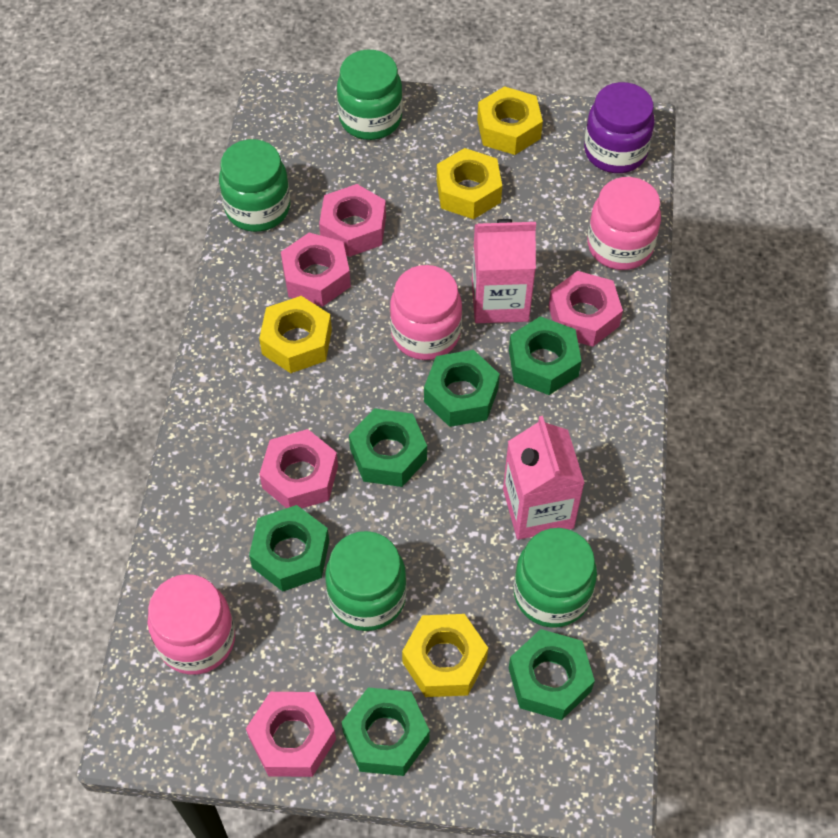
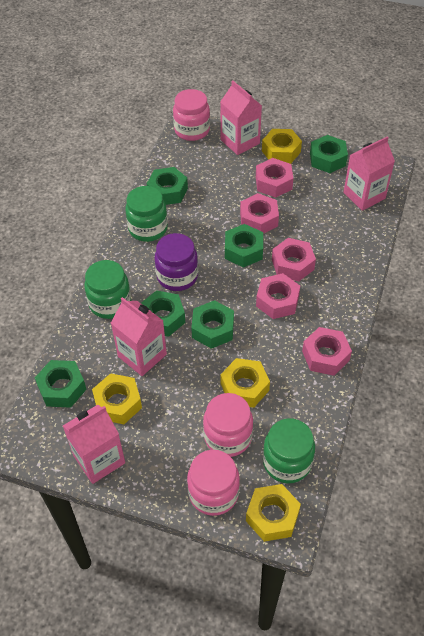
green jar: [219,139,290,232] [325,531,407,631] [337,50,403,140] [514,528,597,628] = 4 -> [84,260,131,319] [125,186,168,242] [263,418,315,483] = 3
pink carton: [472,219,536,323] [503,416,585,540] = 2 -> [63,405,125,484] [111,297,167,376] [220,80,262,155] [343,136,395,211] = 4

